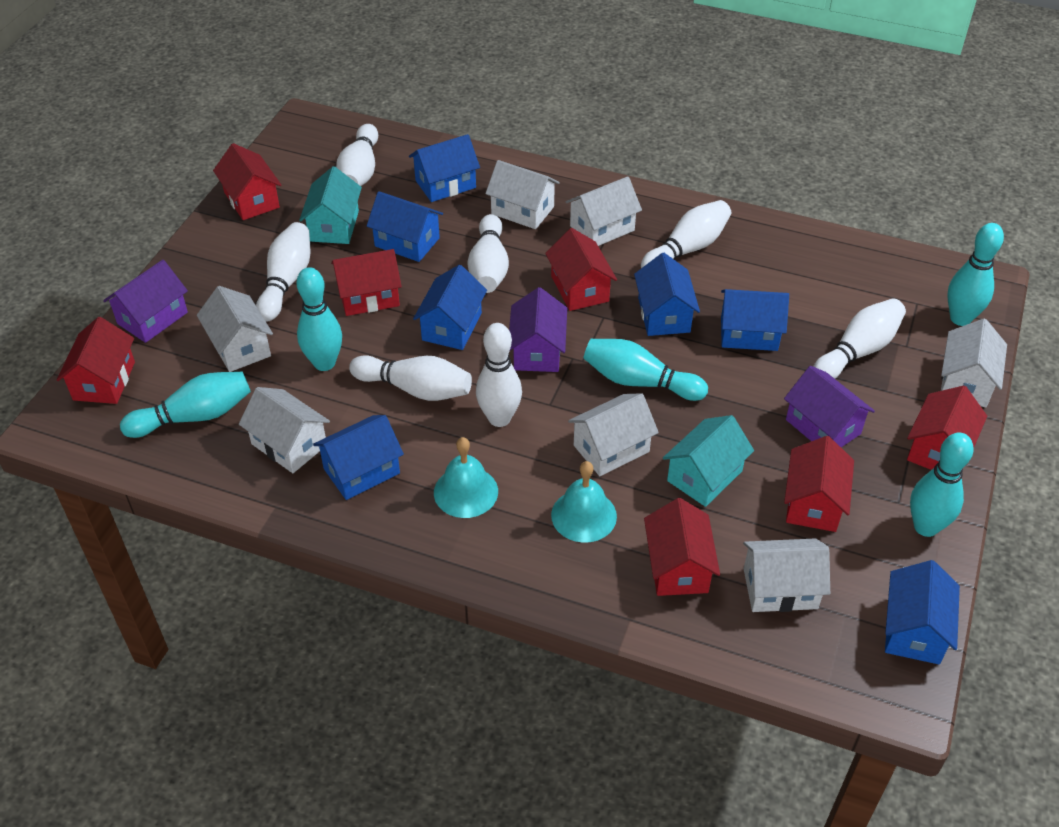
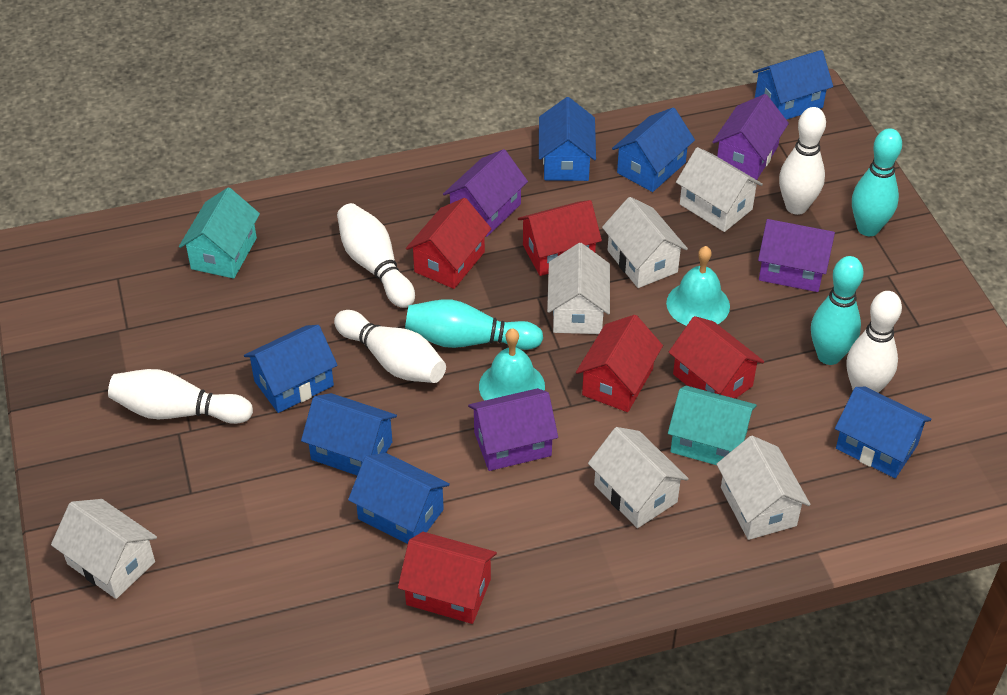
purple house: [103,260,188,343] [509,287,567,372] [784,366,875,447] = 3 -> [443,149,528,237] [468,388,558,471] [713,94,789,180] [758,219,835,292] = 4
red house: [57,317,135,404] [213,143,281,220] [331,249,402,316] [545,228,617,311] [644,498,720,596] [784,436,854,532] [907,386,987,470] = 7 -> [398,532,497,624] [406,198,491,289] [518,200,602,276] [576,315,663,412] [669,316,764,399] = 5
turquoise bowling pin: [120,372,251,438] [296,267,342,371] [583,339,708,401] [910,432,974,537] [947,223,1004,326] = 5 -> [405,299,543,350] [811,256,864,365] [852,128,902,236] = 3
white bowling pin: [256,222,310,321] [336,124,378,186] [349,355,472,401] [468,214,509,293] [476,323,522,427] [641,200,731,268] [813,298,906,379] = 7 -> [108,369,253,424] [334,310,446,383] [337,203,415,308] [779,107,826,215] [847,291,902,393] = 5
white house: [197,286,273,372] [239,387,330,473] [485,160,560,229] [565,176,642,246] [568,393,659,476] [743,538,830,612] [941,319,1007,407] = 7 -> [51,499,157,599] [547,243,610,334] [588,427,689,528] [602,197,688,288] [676,147,763,232] [716,436,811,540] = 6

